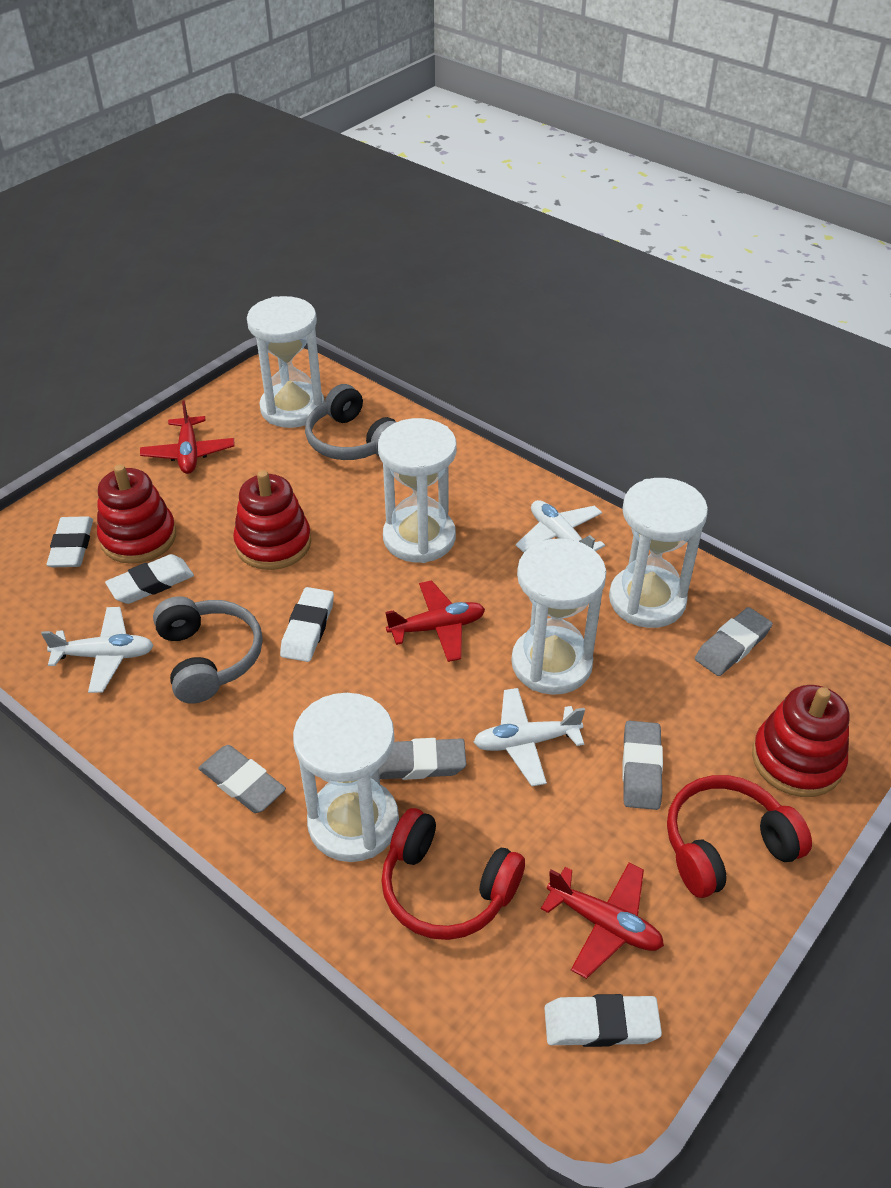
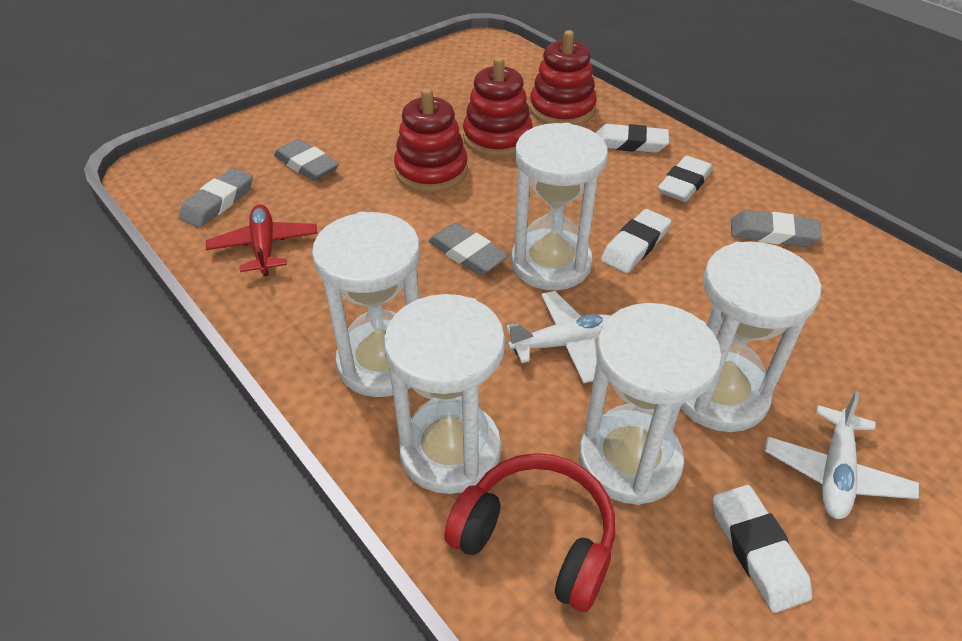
grey headphones: [153,596,263,704] [305,384,396,460] = 2 -> none = 0
red headphones: [381,808,525,940] [667,775,812,898] = 2 -> [444,453,615,612] = 1
red plane: [140,400,235,474] [385,580,485,662] [541,862,664,979] = 3 -> [206,204,318,276] = 1
white plane: [41,607,154,693] [474,688,585,786] [516,500,605,553] = 3 -> [506,291,611,384] [765,391,919,519] = 2

